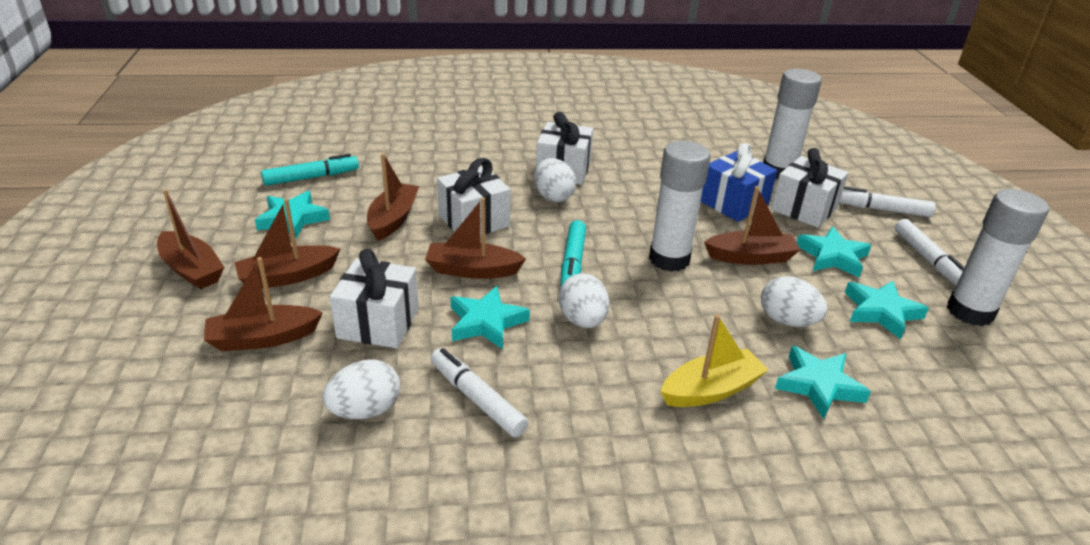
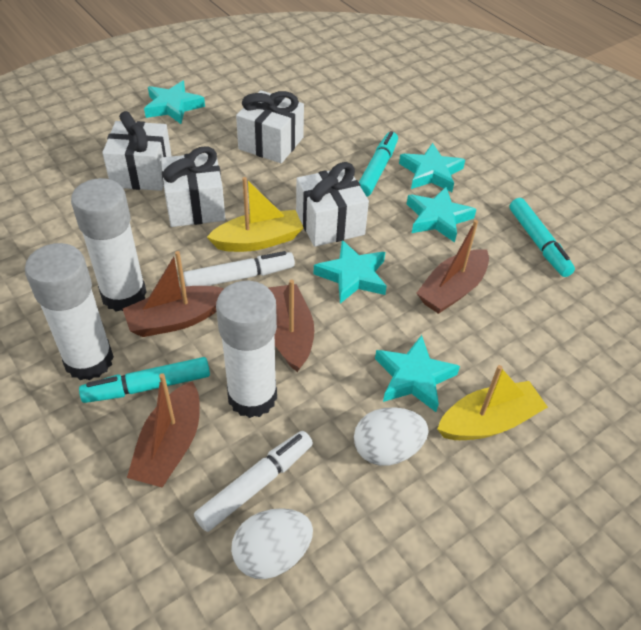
blue gift: [700,143,777,222] = 1 -> none = 0
brown boat: [157,189,224,289] [204,257,323,351] [234,199,340,289] [367,154,419,241] [425,197,526,279] [704,186,801,265] = 6 -> [123,251,224,337] [127,373,200,487] [268,279,314,372] [417,220,489,314] = 4
turquoise marker: [261,154,359,186] [561,220,586,286] = 2 -> [79,357,210,403] [359,131,398,197] [509,198,575,277] = 3
white egg: [322,359,400,419] [534,158,576,202] [559,273,609,328] [761,276,828,327] = 4 -> [231,508,313,579] [354,407,429,466] = 2
white marker: [431,348,529,437] [839,187,936,217] [895,219,964,286] = 3 -> [183,251,295,286] [194,431,313,532] = 2
yellow boat: [660,314,768,407] = 1 -> [207,177,303,252] [437,365,548,440] = 2

